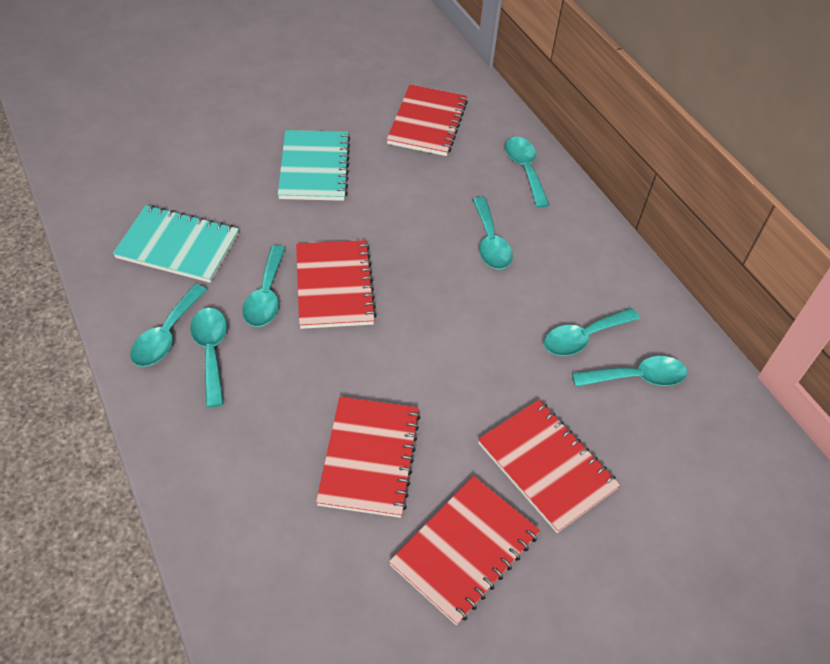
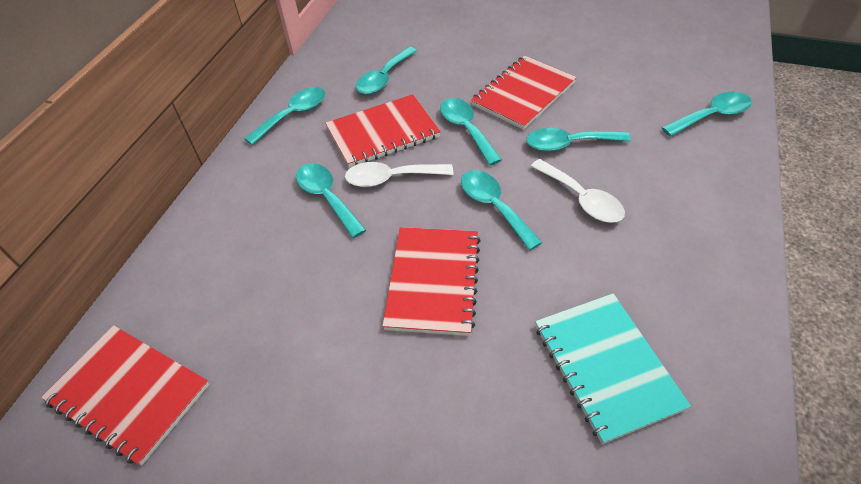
red notebook: [296,240,377,329] [316,396,421,518] [387,85,468,156] [389,476,540,625] [478,400,620,533] = 5 -> [41,325,209,466] [325,94,441,168] [383,227,481,336] [471,55,577,130] = 4
turquoise notebook: [113,205,239,283] [278,130,350,201] = 2 -> [535,293,691,444] = 1
white spoon: none = 0 -> [345,162,453,187] [530,159,625,223] = 2

